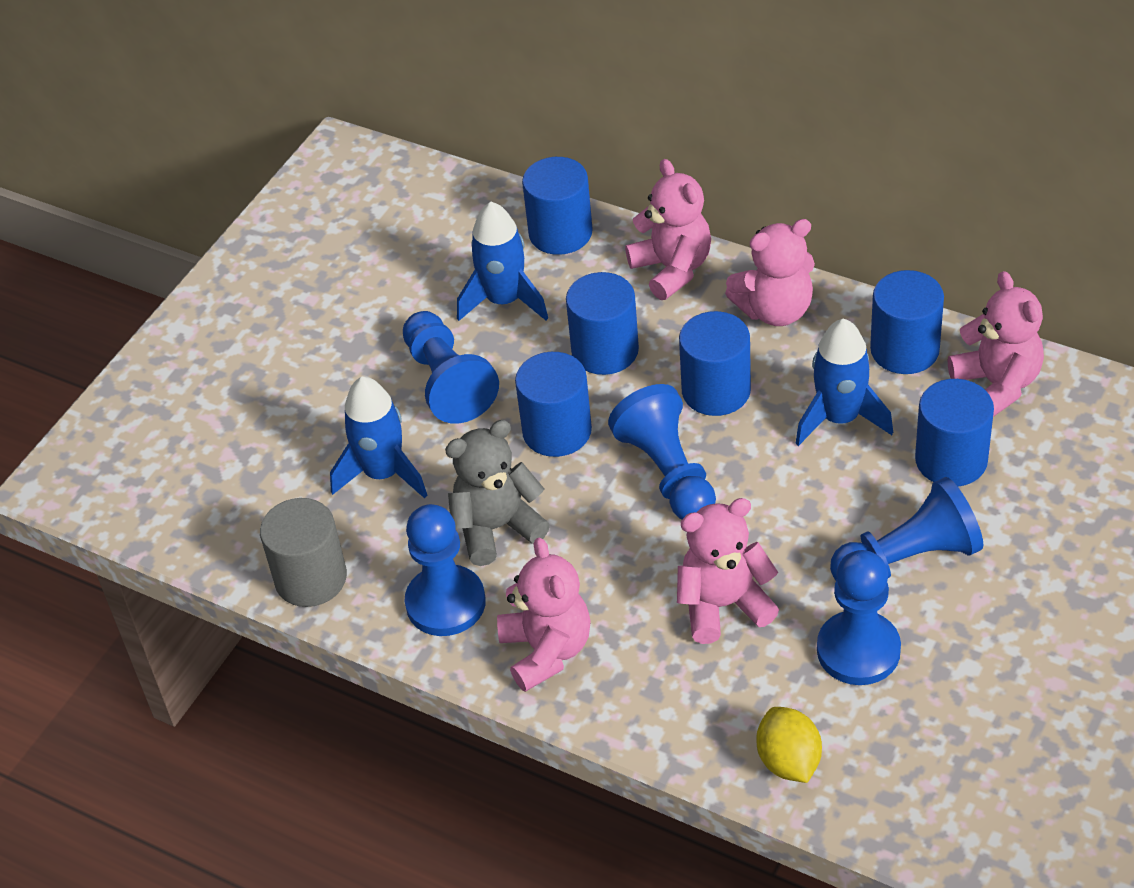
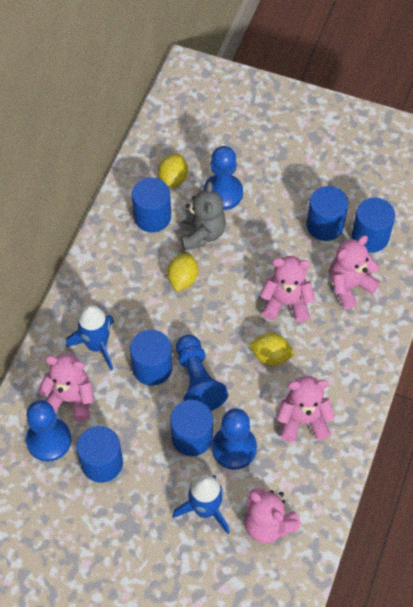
blue pawn: [403,311,499,424] [405,504,486,636] [608,384,716,519] [817,550,901,685] [830,477,983,581] = 5 -> [26,400,71,462] [176,334,228,411] [203,146,243,210] [212,408,257,470] = 4
blue rocket: [330,377,428,498] [457,202,548,321] [796,318,893,446] = 3 -> [66,305,114,370] [173,475,230,534] = 2
grey cylinder: [260,498,347,607] = 1 -> none = 0
yellow lemon: [756,707,822,783] = 1 -> [158,154,188,188] [167,253,198,291] [249,333,294,365] = 3

